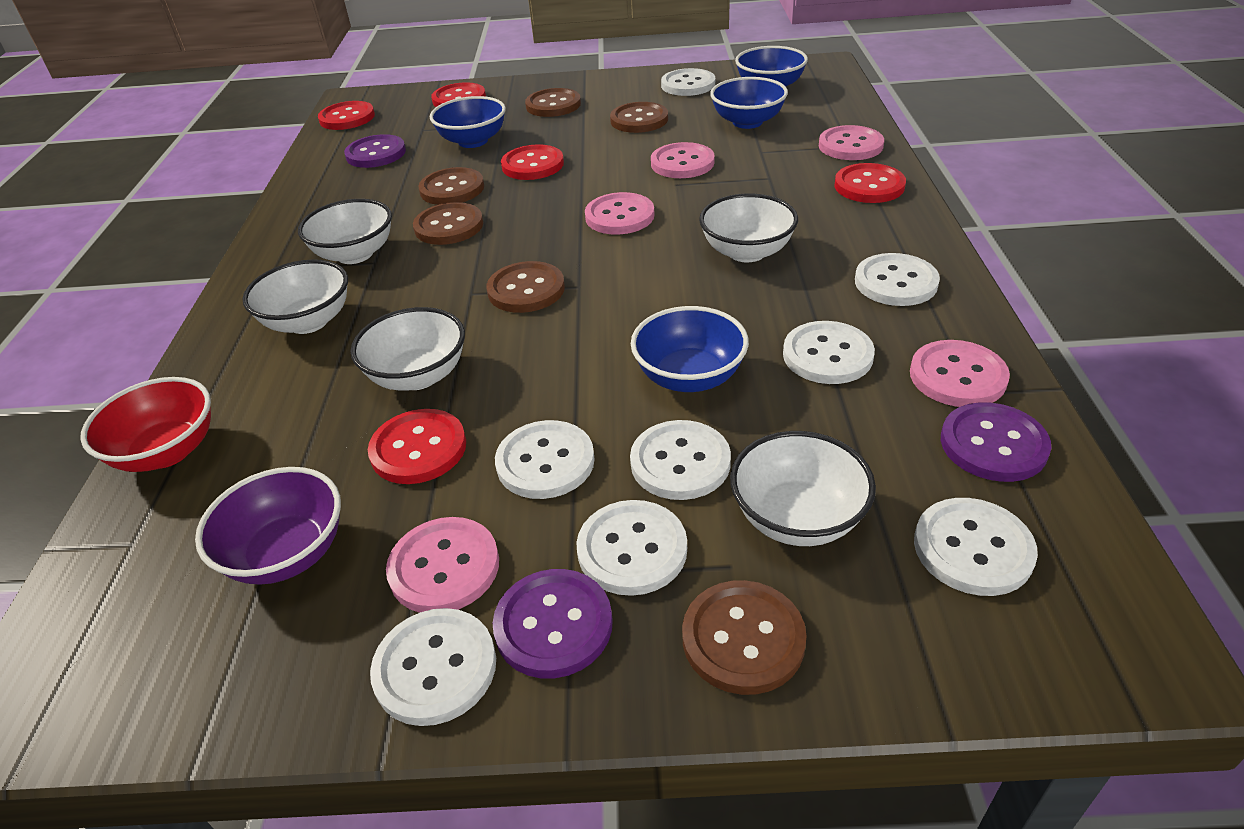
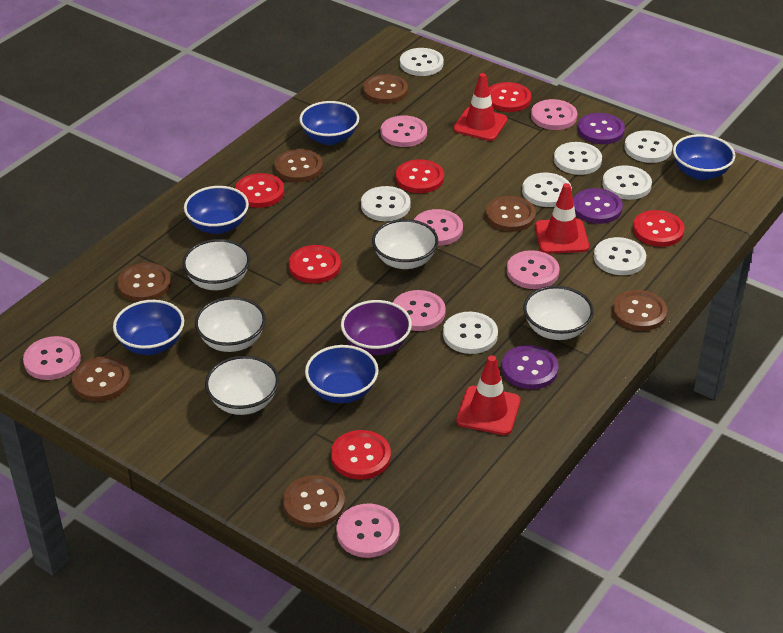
blue bowl: [430,96,506,148] [631,306,749,392] [710,77,788,129] [735,46,808,86] = 4 -> [113,300,184,355] [184,186,249,234] [299,101,359,145] [305,345,379,403] [673,134,735,180] = 5
brown button: [413,202,483,245] [418,167,484,205] [486,261,565,313] [525,88,581,117] [610,102,668,133] [682,580,807,695] = 6 -> [72,356,130,402] [117,263,171,302] [274,149,323,182] [283,475,345,528] [363,74,408,104] [486,196,536,232] [612,290,667,331] = 7
pink button: [386,517,499,613] [585,192,655,235] [651,142,715,178] [819,125,884,160] [910,340,1010,407] = 5 -> [23,336,81,380] [337,504,400,558] [381,115,427,147] [393,290,446,331] [414,209,463,246] [507,250,559,289] [531,99,577,130] = 7
red bowl: [80,377,211,472] = 1 -> none = 0
red button: [318,101,375,130] [368,409,466,484] [431,82,486,107] [501,144,564,180] [834,163,906,203] = 5 -> [235,173,284,208] [289,245,341,283] [331,430,391,480] [396,159,444,193] [489,82,531,112] [633,210,685,247] = 6
red traffic cone: none = 0 -> [453,73,508,141] [456,355,521,435] [535,183,589,254] = 3

